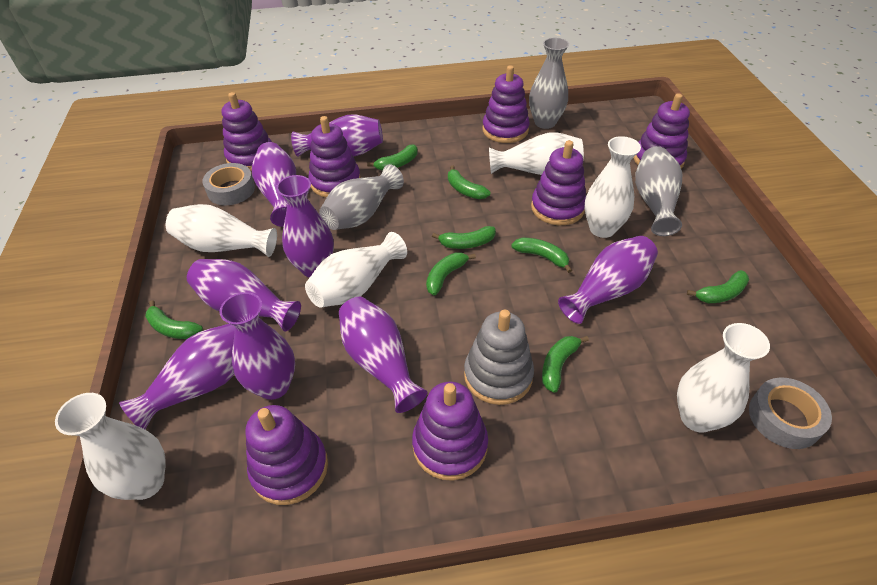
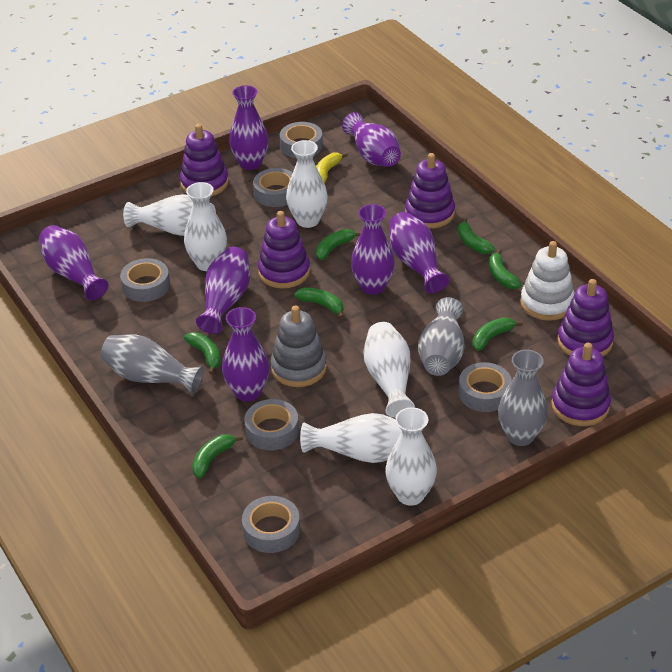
green banana: [145,300,203,339] [367,144,418,171] [426,253,476,295] [432,226,496,249] [448,165,490,199] [511,237,572,273] [542,336,589,393] [687,270,749,303] = 8 -> [184,332,221,374] [192,434,243,478] [294,287,344,319] [316,229,362,260] [458,218,495,254] [472,317,523,351] [489,249,522,289] = 7
grey tape: [202,163,255,205] [749,377,832,449] = 2 -> [120,258,170,302] [242,496,300,553] [244,399,299,450] [253,168,293,207] [280,122,323,158] [459,362,512,412] = 6
purple stacking toy: [222,92,272,171] [245,405,328,505] [308,116,361,198] [412,382,488,481] [482,65,530,143] [531,140,586,225] [634,93,690,169] = 7 -> [180,124,229,196] [258,211,310,289] [405,153,455,228] [551,343,611,426] [557,279,614,356] = 5
purple vase: [119,324,235,429] [187,259,301,331] [220,292,295,400] [252,142,296,227] [276,175,334,278] [291,114,383,157] [339,297,428,413] [558,236,658,324] = 8 -> [39,225,108,300] [196,247,250,334] [222,307,269,402] [229,85,269,170] [342,112,401,167] [351,204,395,295] [389,212,449,294] = 7
white stacking toy: none = 0 -> [520,241,575,321] = 1
yellow banana: none = 0 -> [316,152,348,183] = 1

